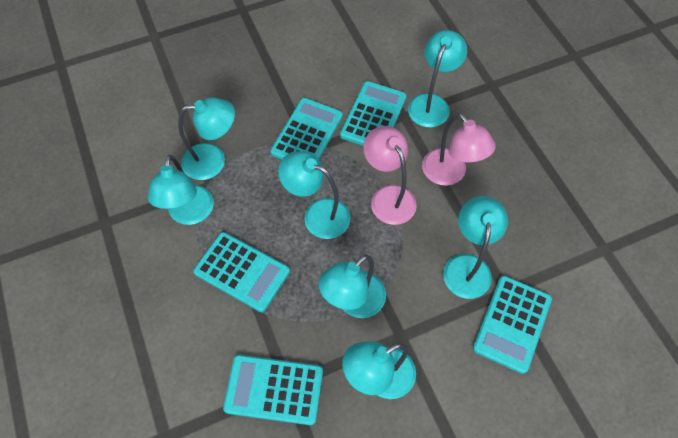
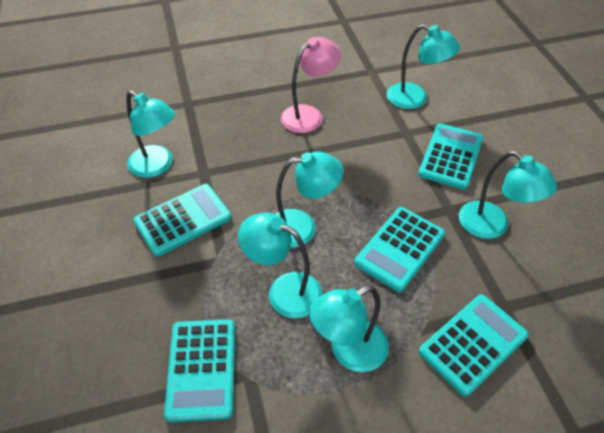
pink lamp: [363,126,417,225] [422,113,496,186] = 2 -> [281,37,341,133] = 1
turquoise lamp: [148,155,214,225] [178,98,235,180] [278,151,350,239] [318,255,386,318] [342,341,416,399] [408,30,467,127] [443,196,508,299] = 7 -> [126,90,175,178] [238,213,322,318] [275,152,343,248] [309,286,389,372] [387,24,460,109] [459,151,557,239] = 6

